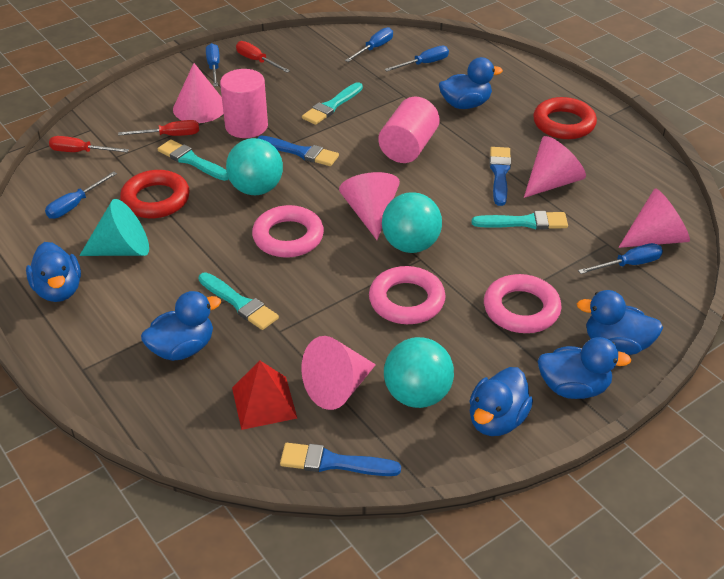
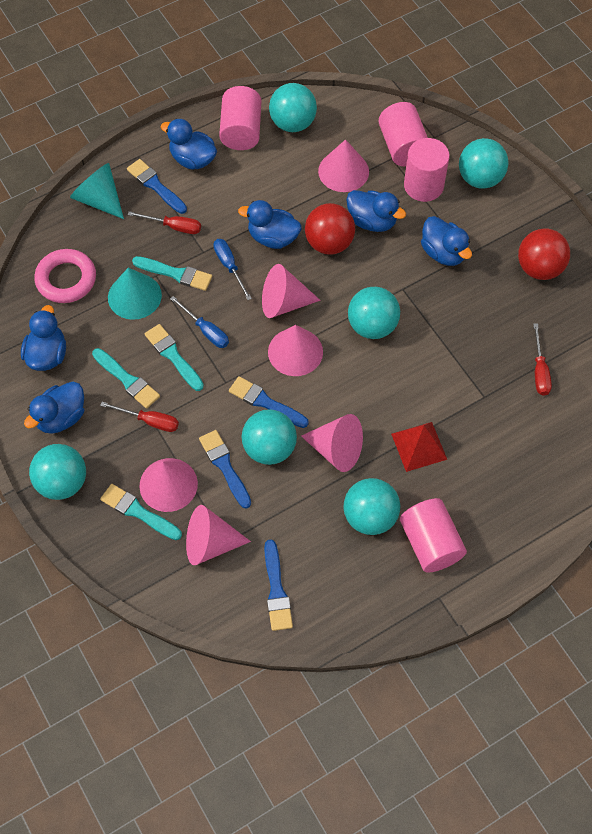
blue brush: [258,136,339,166] [280,443,401,476] [490,147,511,206] = 3 -> [127,159,187,214] [199,430,251,509] [229,376,309,428] [264,540,293,631] = 4
blue screwdriver: [45,171,117,219] [206,43,220,87] [345,27,393,62] [384,46,449,71] [578,243,663,274] = 5 -> [170,296,229,348] [213,239,252,300] = 2
pink cone: [173,63,224,123] [301,336,376,410] [339,172,400,240] [524,136,586,198] [618,188,690,248] = 5 -> [139,458,198,512] [186,505,251,565] [262,264,321,318] [268,325,323,376] [301,414,363,472] [318,139,369,192] = 6
pink cylinder: [220,69,268,138] [378,97,440,163] = 2 -> [219,86,261,150] [379,102,428,166] [400,498,467,573] [404,138,450,202] = 4
pink ring: [252,205,324,258] [369,266,446,324] [484,274,562,333] = 3 -> [34,249,96,303] = 1
red ball: none = 0 -> [305,203,355,255] [518,229,570,280] = 2
red ring: [120,170,190,218] [533,97,597,139] = 2 -> none = 0
turquoise ball: [226,138,283,195] [382,192,442,253] [384,337,454,408] = 3 -> [29,444,86,500] [242,409,297,465] [269,83,317,132] [343,478,400,535] [348,287,400,339] [459,138,509,189] = 6
turquoise cone: [79,199,149,256] = 1 -> [70,163,124,219] [108,268,162,320] = 2

